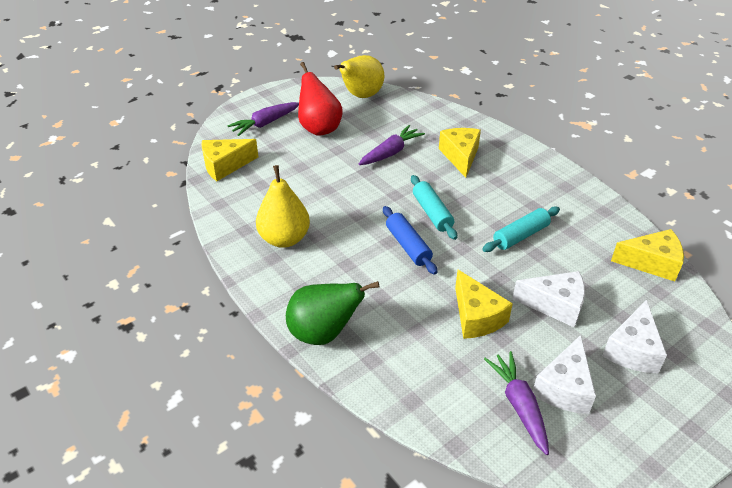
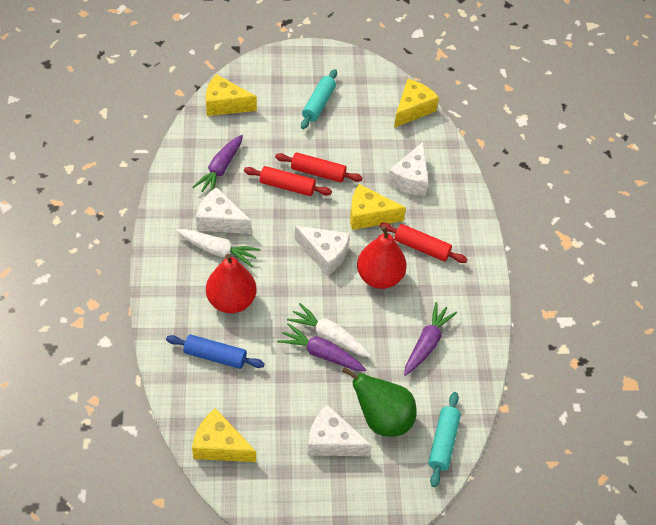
red pear: [298,62,343,136] = 1 -> [206,254,256,313] [357,225,407,289] = 2
red rolling pin: none = 0 -> [244,166,332,196] [275,152,363,182] [380,223,468,263] = 3
white carrot: none = 0 -> [176,229,260,267] [287,303,371,357] = 2
white cheese: [512,271,585,327] [532,335,596,414] [602,300,667,373] = 3 -> [196,187,252,234] [294,226,350,276] [308,405,372,456] [387,142,428,196] = 4
yellow pear: [256,165,310,248] [334,55,384,98] = 2 -> none = 0

